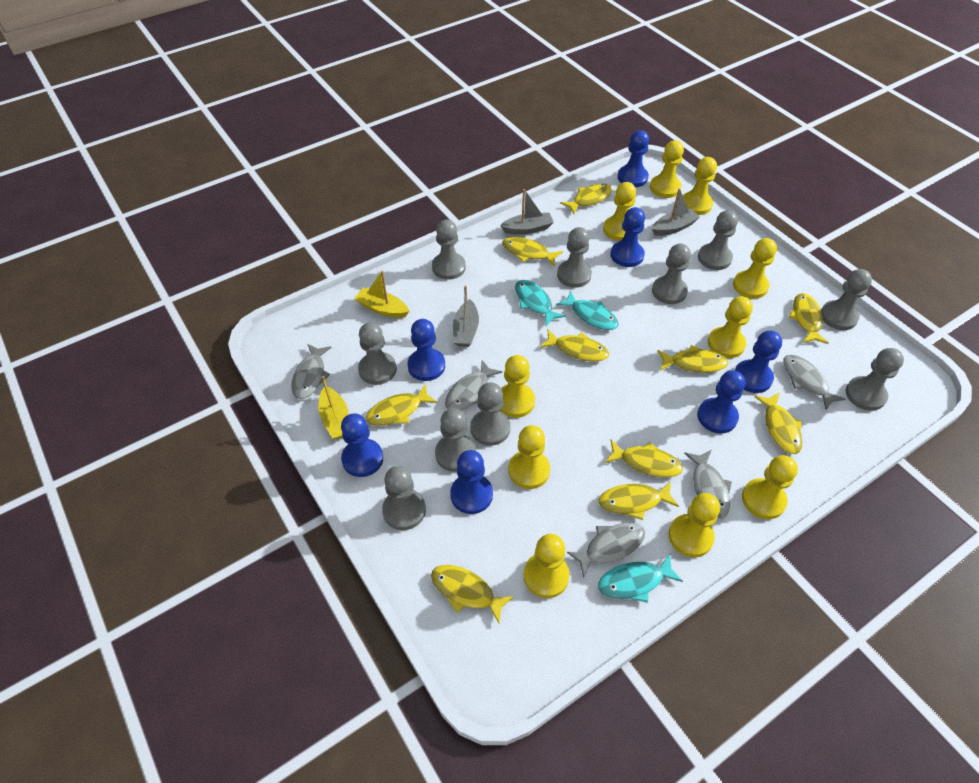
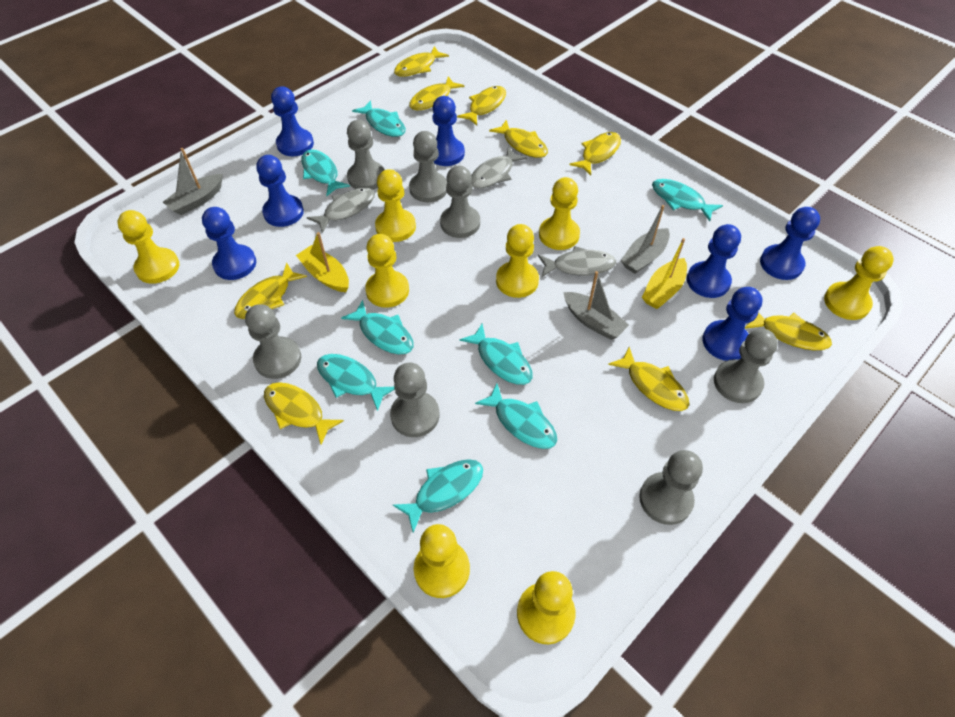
grey fish: [291,344,332,399] [445,360,502,410] [567,523,645,578] [684,450,732,519] [783,355,846,410] = 5 -> [307,188,375,233] [471,147,527,188] [538,246,616,277] = 3
grey pawn: [358,322,397,385] [382,466,426,530] [432,219,466,280] [435,408,476,472] [470,382,510,446] [557,227,592,288] [652,244,691,304] [698,210,738,270] [821,269,872,330] [846,348,904,411] = 10 -> [245,304,301,379] [347,120,385,190] [390,363,439,437] [409,131,447,202] [440,166,480,238] [639,450,703,525] [714,329,778,403] = 7
turquoise fish: [515,280,566,326] [556,290,619,330] [598,554,683,603] = 3 -> [301,149,350,196] [317,354,395,411] [341,300,414,355] [352,100,406,137] [393,459,483,533] [460,324,533,385] [475,383,557,449] [652,179,723,221] = 8
yellow fish: [366,384,438,426] [431,565,514,623] [502,237,563,267] [540,330,609,361] [560,183,612,214] [599,481,679,520] [605,440,683,477] [658,345,728,373] [754,393,803,454] [789,293,828,344] = 10 -> [234,262,307,319] [264,382,344,445] [394,46,449,77] [409,76,465,110] [457,86,506,126] [489,120,548,158] [569,132,621,175] [608,347,689,411] [745,312,832,350] = 9
yellow pawn: [500,355,535,418] [509,425,550,489] [523,534,570,598] [603,182,636,241] [650,140,684,198] [669,493,720,557] [683,157,717,215] [708,296,753,358] [733,238,777,299] [742,455,798,519] = 10 -> [117,210,179,284] [365,234,409,308] [375,169,416,242] [413,524,470,598] [496,224,539,298] [517,571,576,644] [539,177,580,250] [824,246,894,320] = 8

